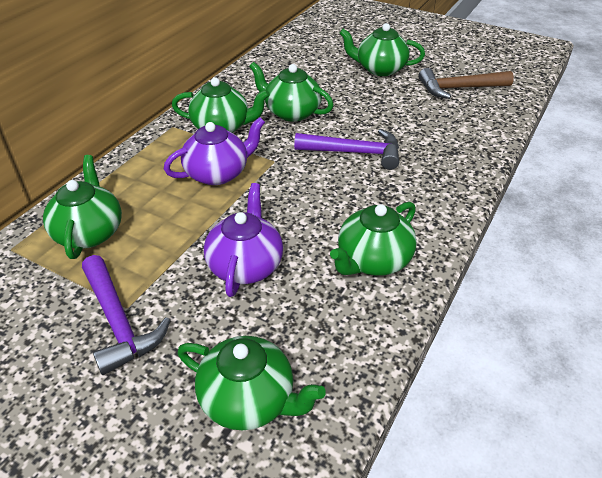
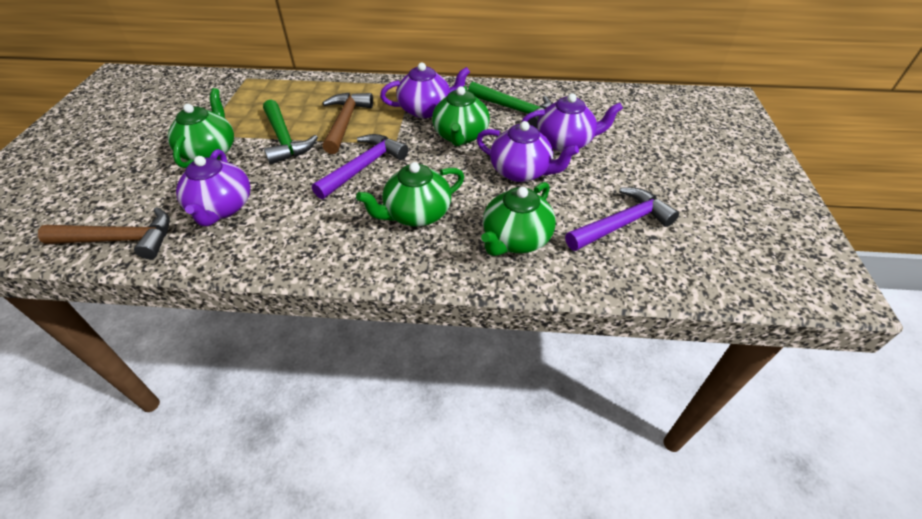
brown hammer: [419,68,514,99] = 1 -> [38,207,170,259] [322,93,373,154] = 2
green hammer: none = 0 -> [263,100,318,165] [468,82,552,128] = 2
green teapot: [43,155,122,259] [172,77,270,133] [178,336,326,430] [249,62,334,122] [330,202,417,276] [339,23,425,76] = 6 -> [167,88,234,168] [356,162,464,227] [432,86,490,146] [481,182,556,256] = 4
purple teapot: [164,117,265,185] [204,183,283,297] = 2 -> [176,149,250,226] [380,63,470,118] [477,121,579,182] [522,93,623,152] = 4

